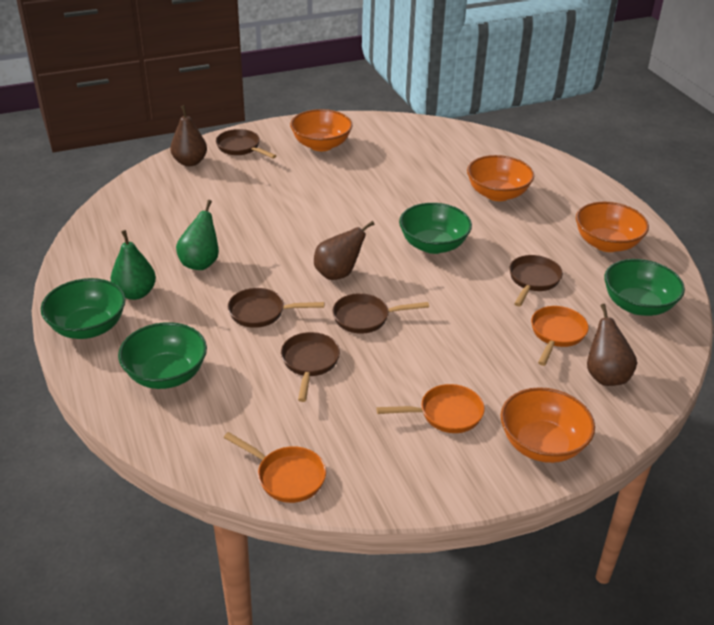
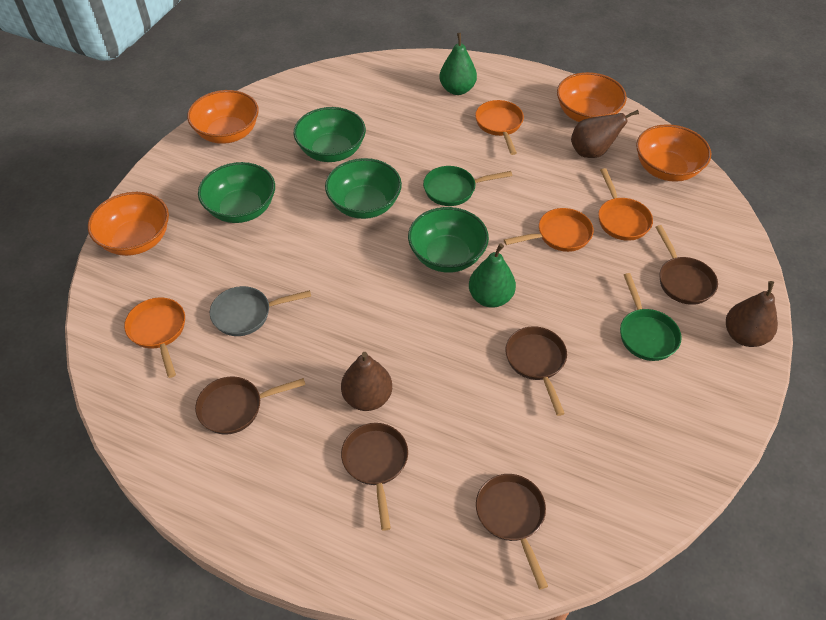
green pan: none = 0 -> [423,166,512,206] [620,273,682,361] = 2
grey pan: none = 0 -> [210,286,311,336] = 1
orange pan: [224,432,326,503] [376,384,485,433] [531,306,589,366] = 3 -> [124,297,185,378] [475,100,524,155] [504,208,594,252] [598,168,653,241] = 4

